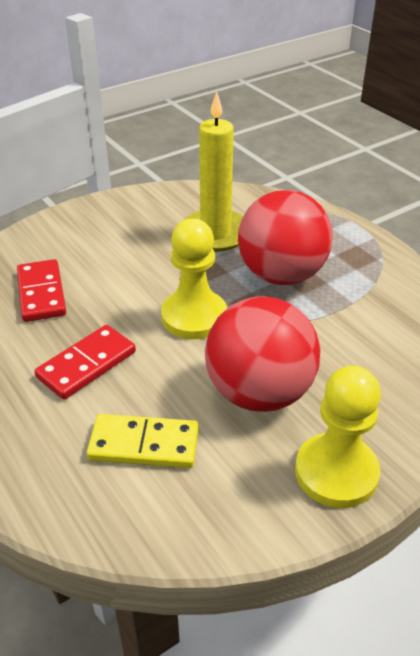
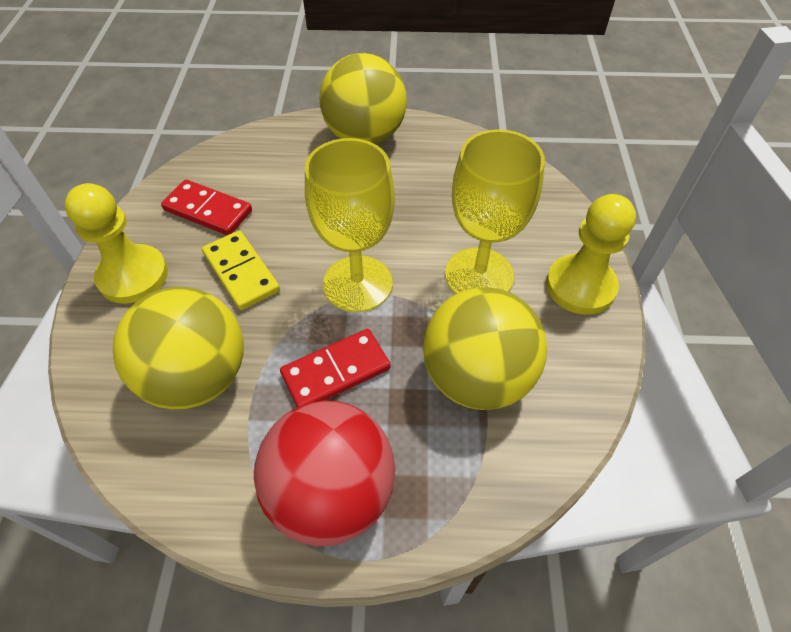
red ball: [205,296,320,412] [238,190,333,285] = 2 -> [254,401,395,546] = 1
yellow ball: none = 0 -> [113,287,244,409] [320,53,407,144] [423,287,547,410] = 3
yellow candle: [184,91,243,252] = 1 -> none = 0
yellow goblet: none = 0 -> [305,138,395,312] [445,129,545,294] = 2

